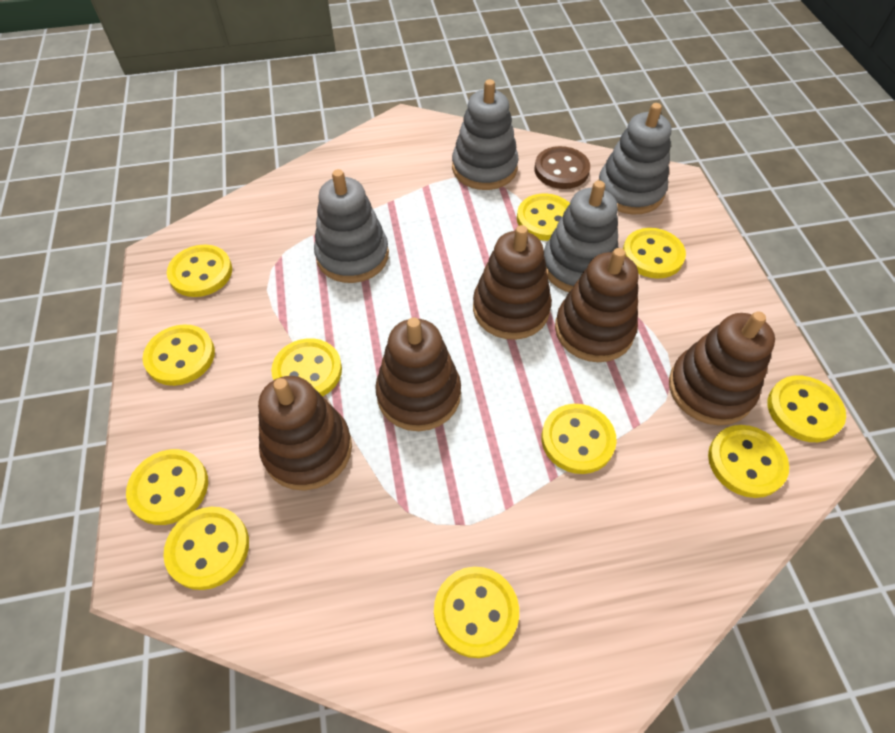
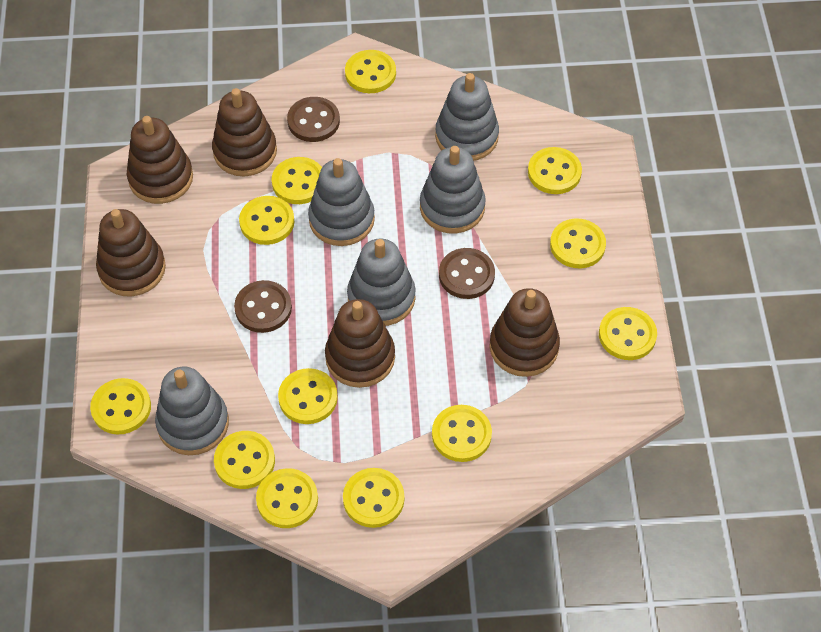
brown button: [534,146,590,189] = 1 -> [234,280,292,333] [287,97,340,142] [439,248,495,299] = 3
grey stacking toy: [314,169,389,283] [452,79,519,190] [544,181,618,292] [598,103,672,215] = 4 -> [155,367,229,455] [308,158,375,246] [347,238,416,326] [420,146,486,234] [435,73,499,161] = 5
yellow button: [126,449,208,525] [143,324,215,386] [163,507,249,590] [167,245,232,297] [271,338,342,397] [434,567,519,658] [517,193,570,241] [541,404,617,474] [623,228,686,279] [708,425,789,498] [767,375,846,442] = 11 -> [90,378,151,435] [214,431,275,489] [239,196,295,245] [256,468,318,528] [272,157,322,204] [278,368,338,424] [343,468,404,528] [345,50,396,93] [432,405,492,462] [528,147,582,194] [550,219,606,268] [599,307,657,360] = 12

